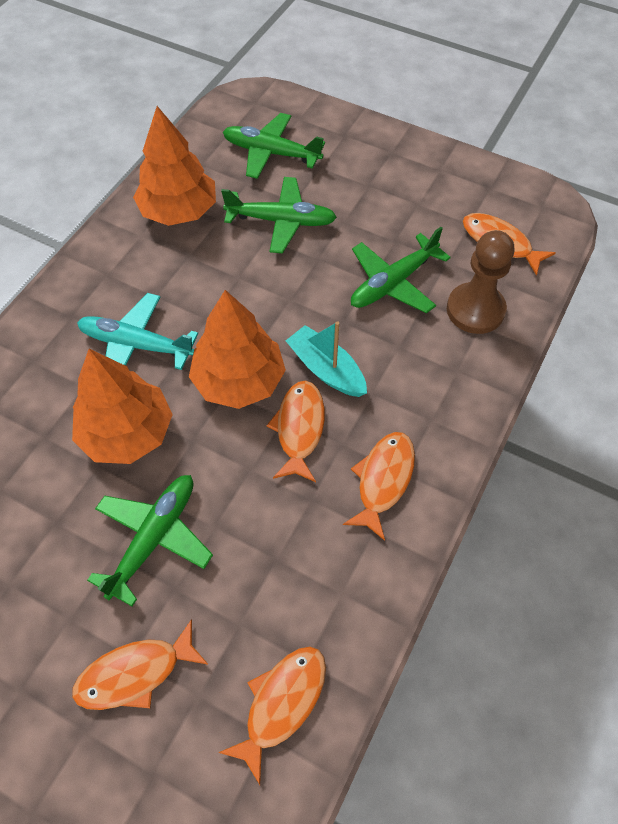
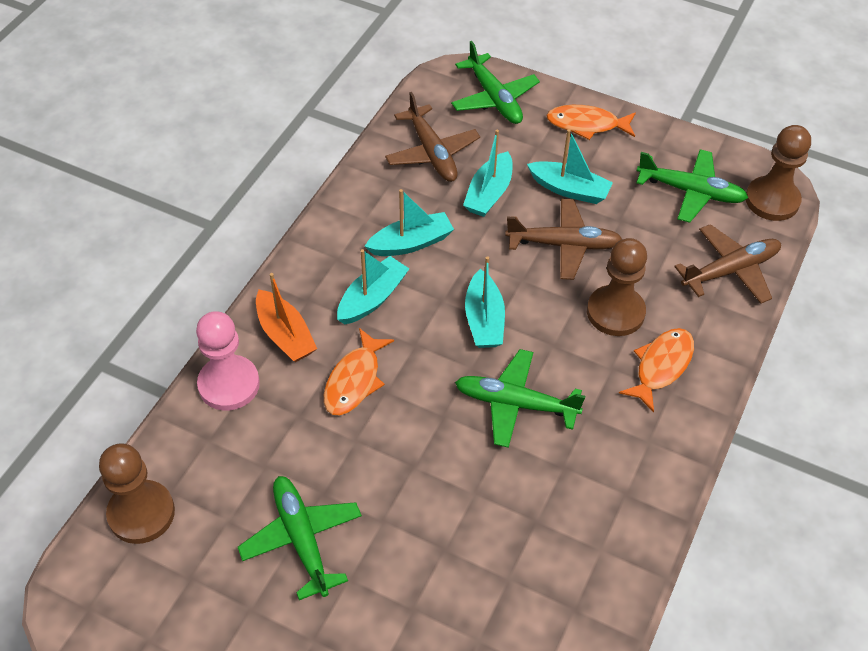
brown pawn: [447,230,514,334] = 1 -> [99,443,175,544] [587,238,647,336] [746,125,811,221] = 3
brown plane: none = 0 -> [385,92,480,182] [505,199,622,280] [674,224,781,304] = 3
orange boat: none = 0 -> [256,273,317,362] = 1
orange fish: [72,619,209,710] [218,647,326,785] [266,381,325,482] [343,432,415,541] [463,213,556,276] = 5 -> [324,328,394,415] [546,105,636,140] [619,328,694,413] = 3
orange tree: [72,349,173,464] [133,106,216,226] [189,290,286,409] = 3 -> none = 0
pink pawn: none = 0 -> [196,311,260,411] = 1
turquoise boat: [286,321,367,397] = 1 -> [337,249,410,324] [364,189,454,256] [463,130,512,217] [465,256,505,348] [527,129,613,204] = 5
turquoise plane: [77,293,198,370] = 1 -> none = 0

